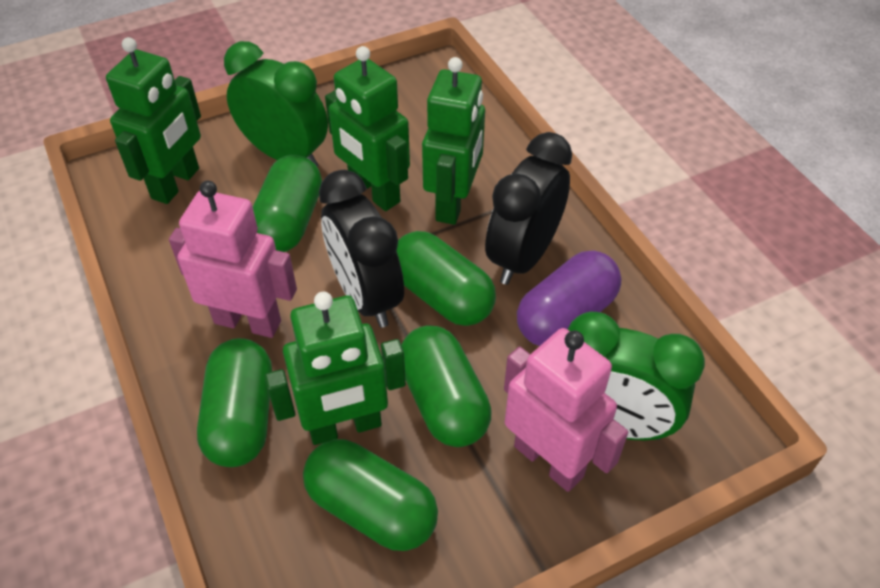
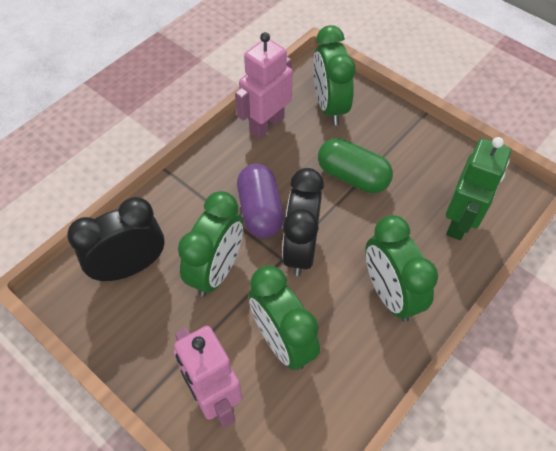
green capsule: [197,338,272,467] [253,155,322,252] [303,439,438,551] [397,231,496,326] [401,326,492,447] = 5 -> [318,138,393,193] = 1
green clock: [224,41,328,167] [568,311,705,440] = 2 -> [178,191,243,297] [248,265,320,370] [313,25,355,125] [365,215,438,322] = 4
green robot: [106,37,201,204] [265,292,406,445] [325,46,410,211] [422,57,485,225] = 4 -> [446,137,511,240] = 1

